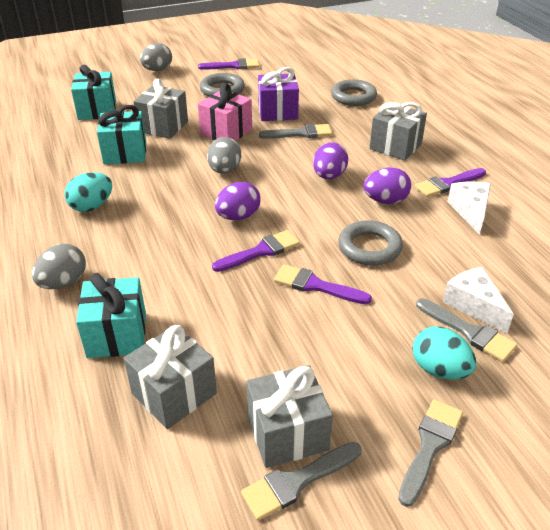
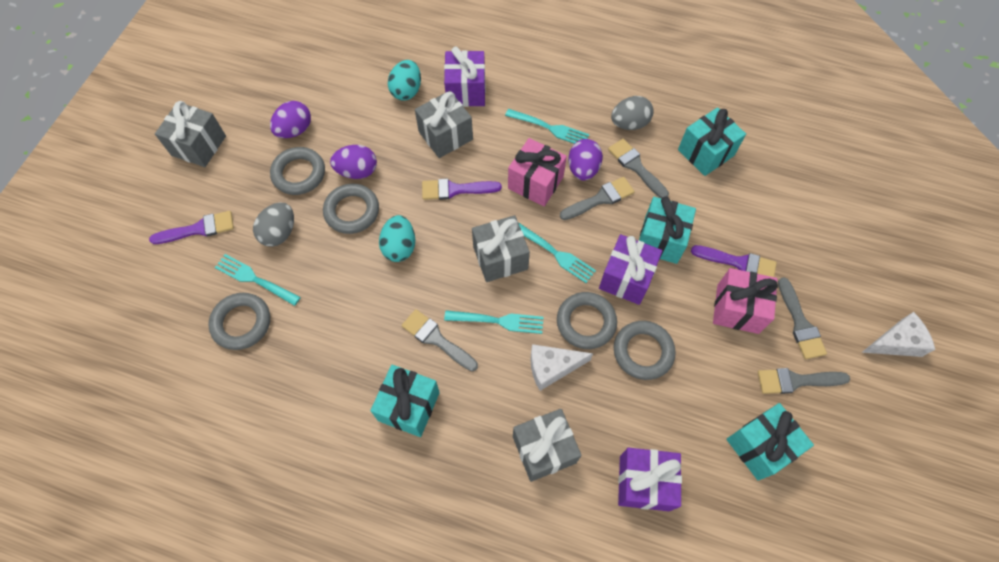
grey brush: [241,442,362,521] [259,124,332,139] [398,399,463,507] [416,298,517,362] = 4 -> [402,309,478,371] [560,177,635,220] [608,139,669,199] [758,368,850,394] [778,277,827,359] = 5
grey egg: [32,244,86,289] [140,43,172,71] [207,137,241,174] = 3 -> [253,202,294,247] [611,96,654,130] = 2
grey ring: [200,73,245,96] [331,79,377,106] [338,220,403,266] = 3 -> [208,293,270,350] [270,147,325,195] [323,184,379,234] [557,292,617,349] [614,321,676,380] = 5
pink gift: [198,83,252,141] = 1 -> [508,138,567,206] [713,268,778,334] = 2
purple brush: [198,59,260,70] [212,230,300,272] [274,264,372,304] [415,168,486,197] = 4 -> [149,211,234,244] [422,178,502,200] [691,245,777,277] = 3
purple gift: [258,67,299,121] = 1 -> [444,47,485,107] [599,234,662,305] [618,448,682,511] = 3
turquoise fork: none = 0 -> [214,254,301,306] [444,310,543,334] [505,109,589,144] [518,222,596,283] = 4
turquoise gift: [71,65,116,120] [76,273,146,358] [97,105,146,164] = 3 -> [370,365,440,437] [639,197,696,264] [678,107,746,176] [726,403,814,480] = 4

